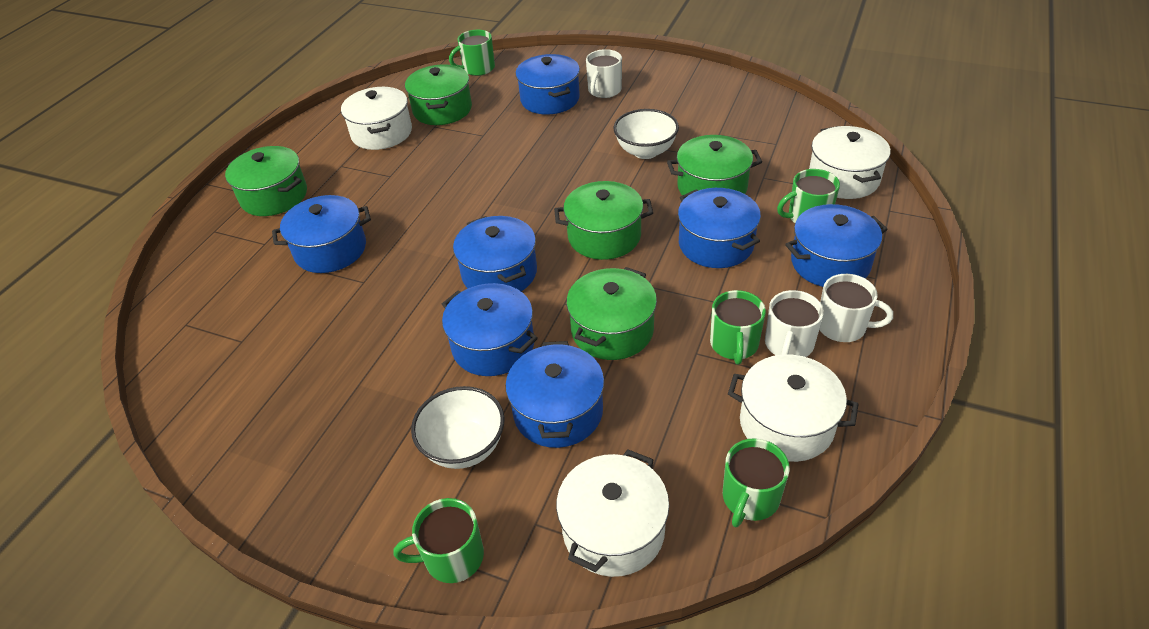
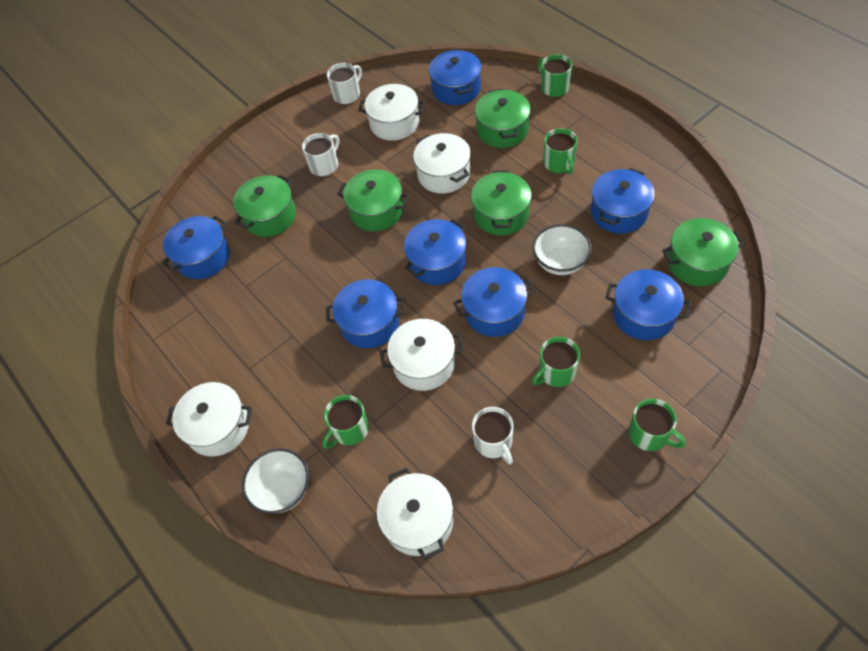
white pot: [341,87,412,150] [556,450,669,577] [728,354,859,462] [809,126,890,199] = 4 -> [166,382,252,457] [358,84,426,141] [376,468,453,560] [380,319,464,391] [413,133,471,194] = 5

